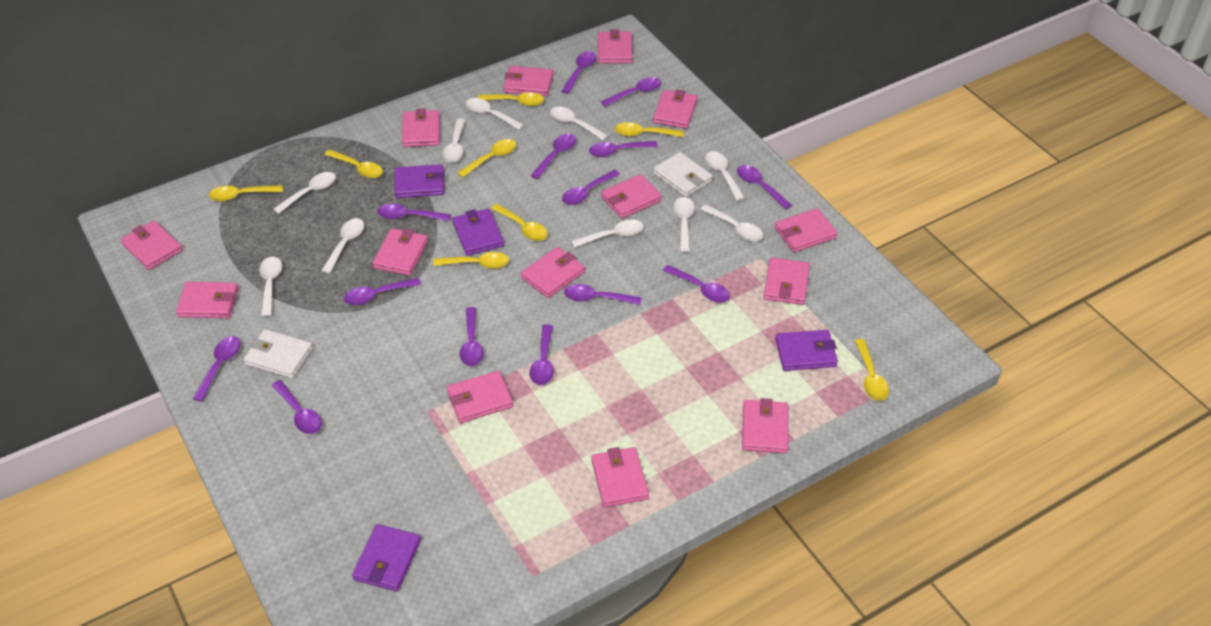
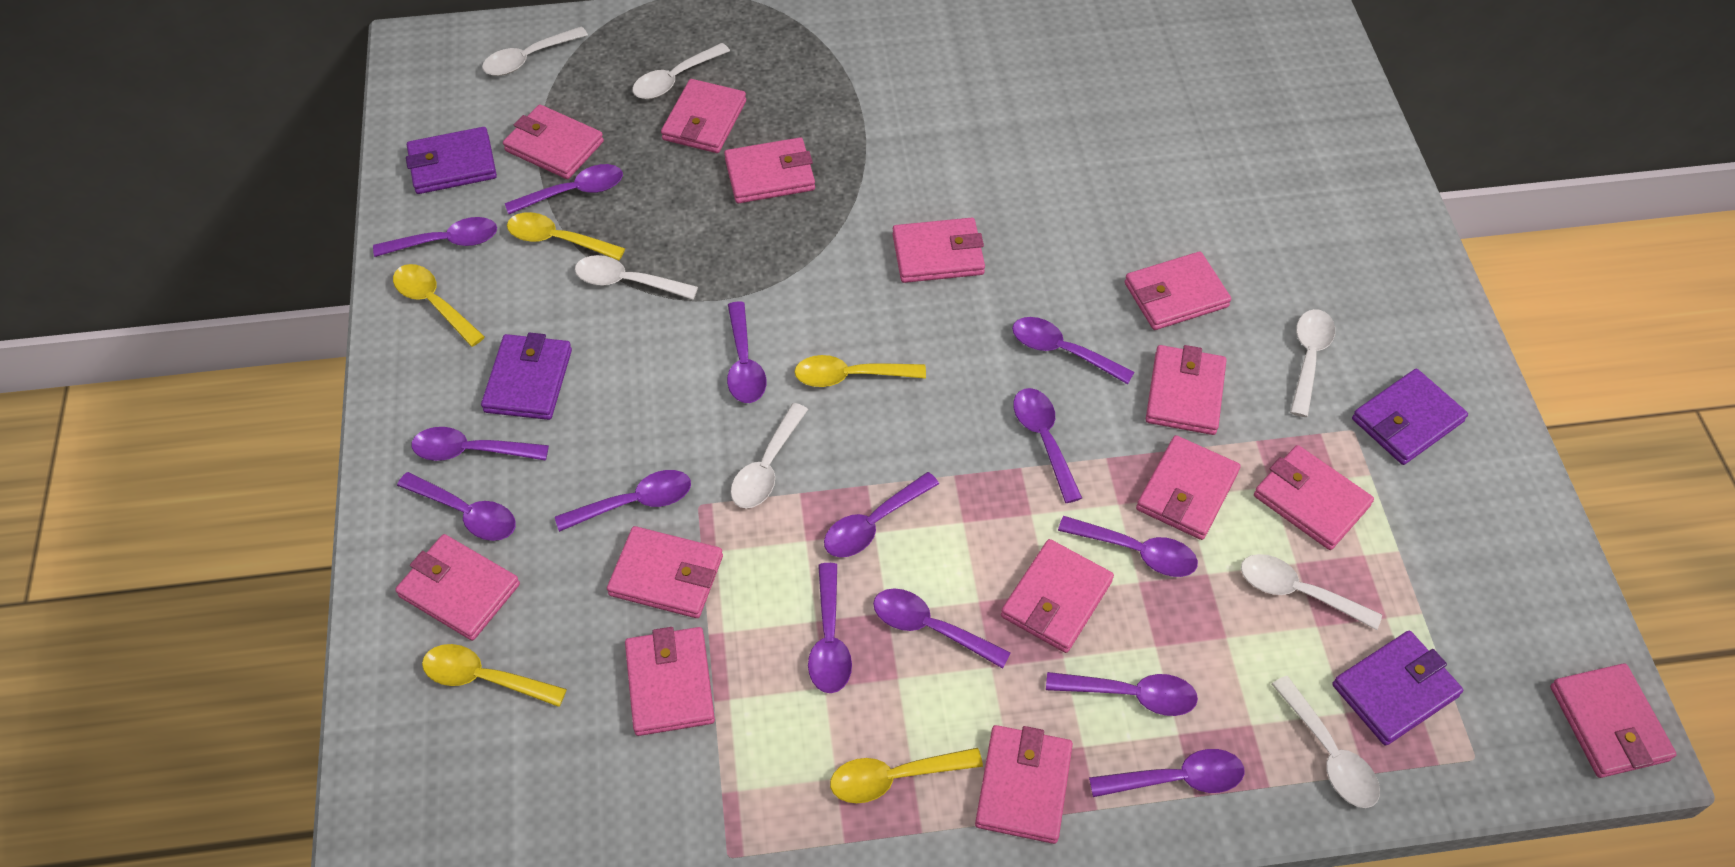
white spoon: [259,257,282,317] [274,172,336,214] [321,218,364,274] [442,118,465,163] [466,98,524,130] [550,107,608,141] [572,220,644,248] [673,197,695,253] [700,204,763,241] [705,151,745,201] = 10 -> [482,26,588,76] [575,255,698,300] [633,43,730,99] [731,403,808,508] [1241,554,1382,630] [1272,676,1380,808] [1290,309,1335,417] = 7
white wallet: [243,329,313,378] [653,152,713,197] = 2 -> none = 0
yellow spoon: [209,185,283,201] [325,150,383,178] [433,252,509,269] [458,139,517,178] [478,92,544,106] [491,204,548,241] [615,122,684,137] [855,339,889,401] = 8 -> [393,264,485,347] [422,644,567,707] [507,212,625,260] [795,355,926,387] [830,748,983,803] = 5

